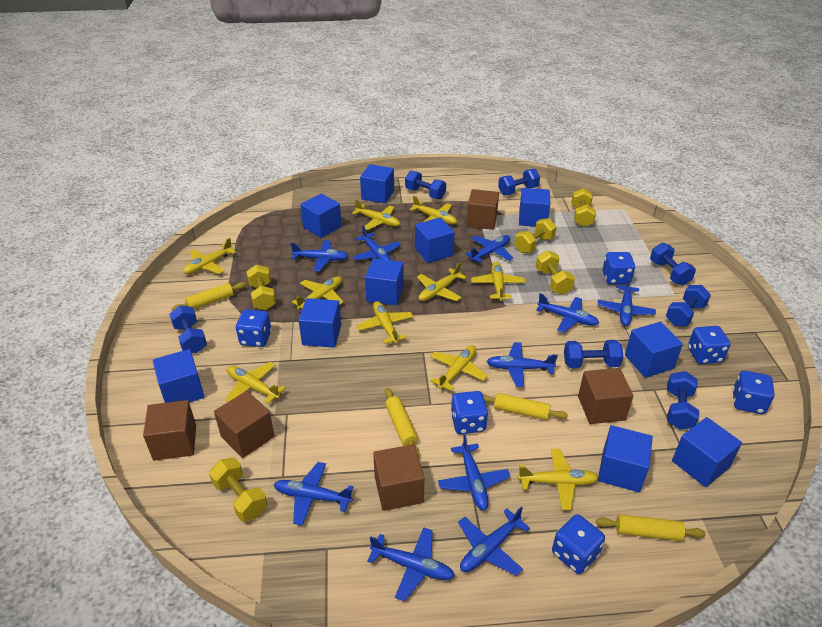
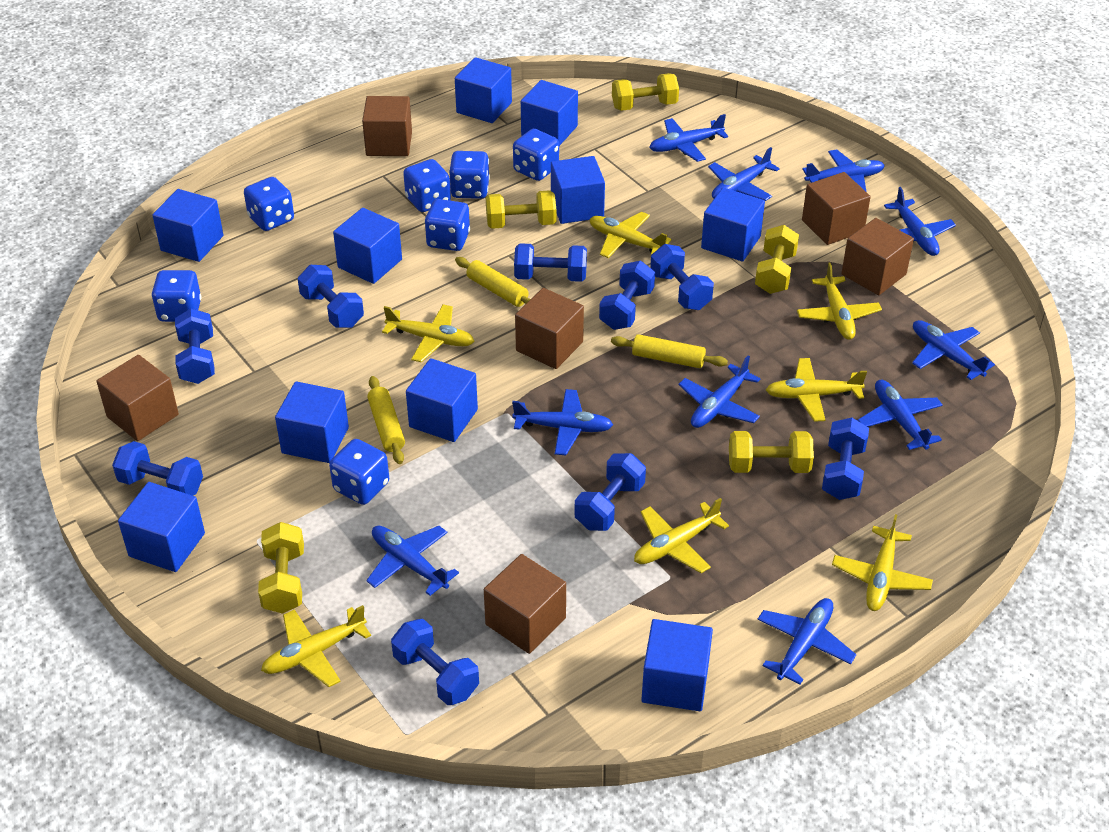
blue dice: [236,309,272,347] [451,391,488,434] [552,514,605,574] [603,252,635,284] [688,326,731,364] [733,371,775,414] = 6 -> [151,270,201,322] [244,177,294,231] [329,439,389,505] [403,159,451,212] [425,199,470,251] [449,151,490,199] [513,129,559,181] = 7
blue dumbbell: [169,305,207,353] [405,171,446,199] [498,169,540,195] [564,340,623,368] [650,243,696,286] [666,285,711,326] [667,371,699,430] = 7 -> [112,441,203,496] [175,309,215,384] [298,265,364,328] [391,619,479,705] [514,243,587,282] [574,453,646,531] [599,261,655,330] [650,244,714,310] [822,418,869,500] = 9
brown cube: [143,400,196,461] [214,391,275,458] [373,444,424,511] [466,189,499,230] [578,368,634,424] = 5 -> [96,355,179,441] [362,96,412,156] [484,554,566,654] [515,288,584,369] [802,172,871,245] [841,218,914,295] = 6
yellow plane: [183,238,236,274] [225,362,286,404] [292,276,344,309] [352,199,400,230] [357,301,413,344] [409,196,457,224] [417,263,467,301] [430,345,488,391] [471,262,525,301] [518,449,599,510] = 10 -> [261,605,371,687] [382,304,475,362] [589,212,671,258] [634,498,729,573] [766,358,867,422] [797,262,882,340] [832,514,933,611] = 7
yellow rolling pin: [172,282,246,311] [385,388,419,457] [483,393,568,420] [596,514,706,541] = 4 -> [367,376,405,464] [455,257,530,307] [611,334,728,368] = 3

